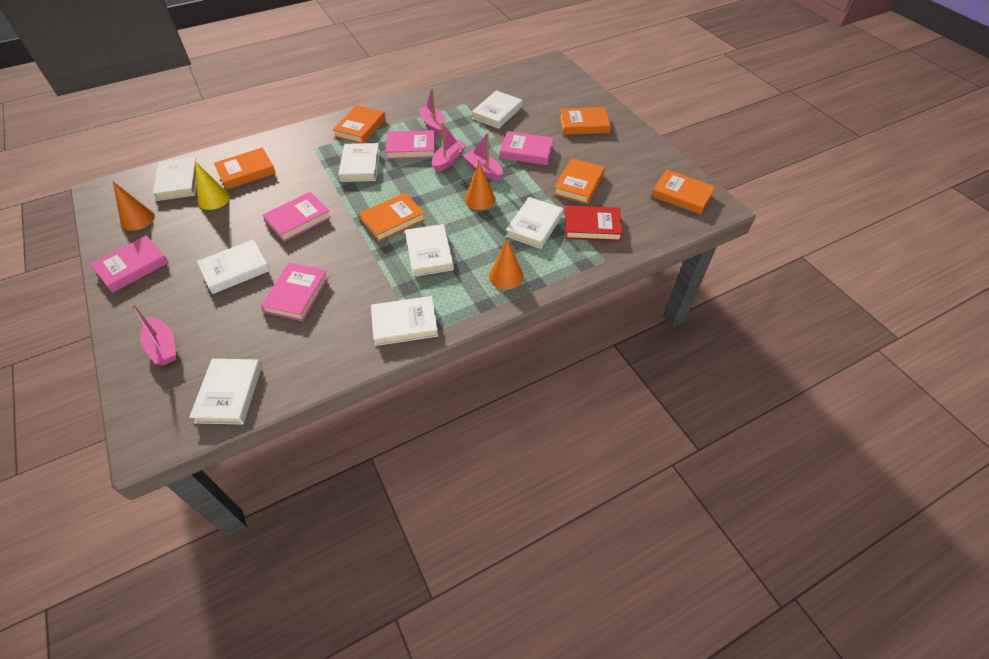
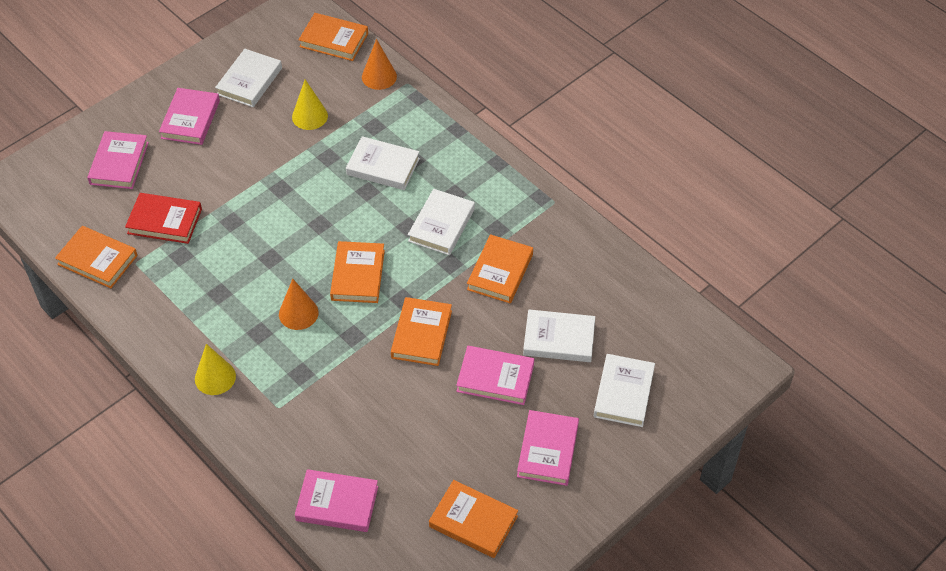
orange cone: [113,182,155,231] [465,162,496,210] [489,240,523,290] = 3 -> [279,279,319,330] [362,39,397,90] = 2
pink boat: [131,304,176,365] [419,88,445,136] [432,123,467,172] [463,132,503,181] = 4 -> none = 0
white book: [153,157,197,201] [189,359,262,424] [197,239,270,294] [338,143,380,182] [371,296,439,346] [405,224,454,277] [472,91,523,129] [506,197,563,249] = 8 -> [215,49,282,107] [346,136,420,190] [408,189,475,255] [523,309,595,362] [594,354,655,427] = 5
yellow cone: [195,161,230,210] = 1 -> [195,344,236,395] [292,79,328,130] = 2

